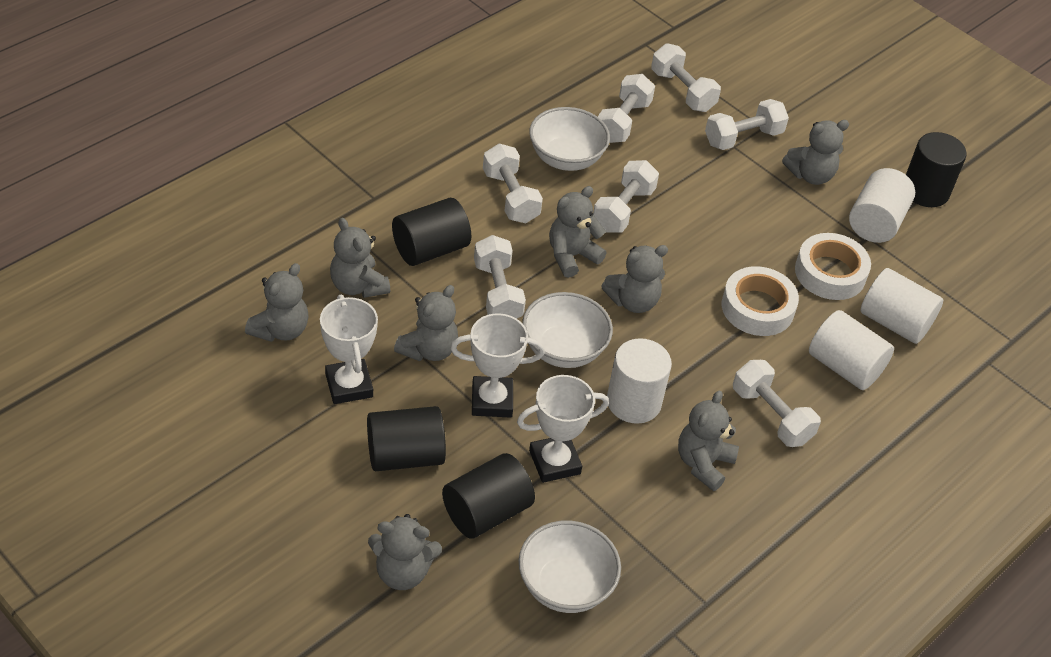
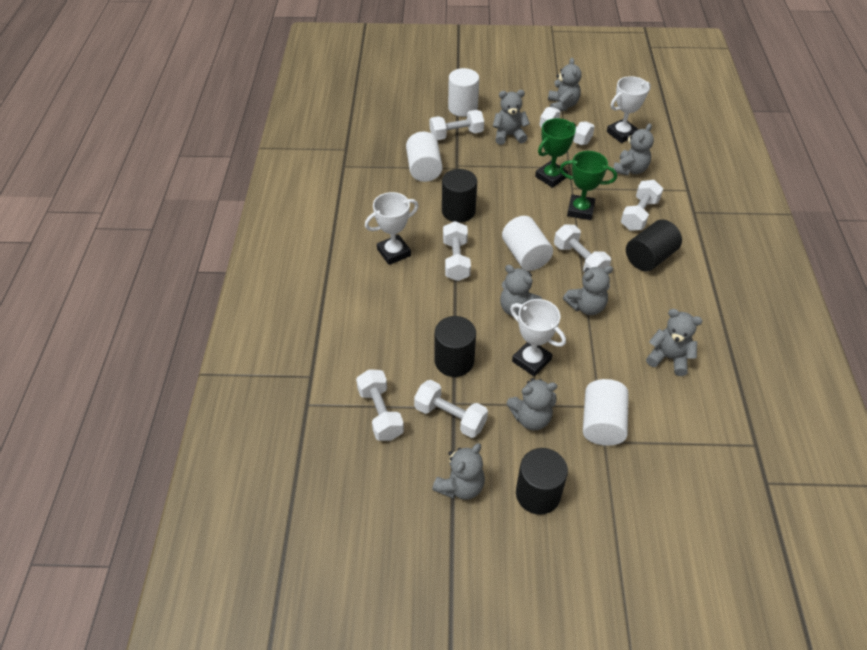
green trophy: none = 0 -> [535,118,576,188] [560,151,617,220] = 2
white bowl: [519,521,621,613] [522,292,613,368] [529,107,610,171] = 3 -> none = 0
white tape: [722,266,799,336] [795,233,871,300] = 2 -> none = 0

